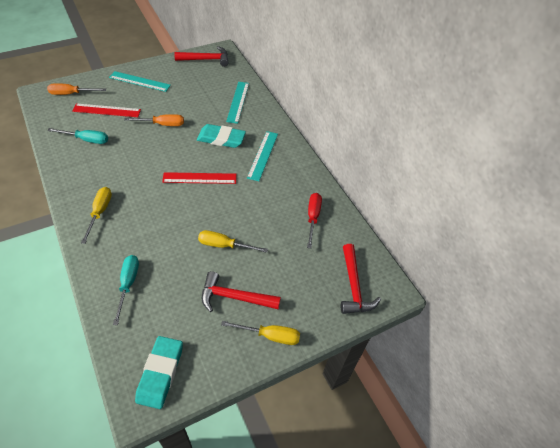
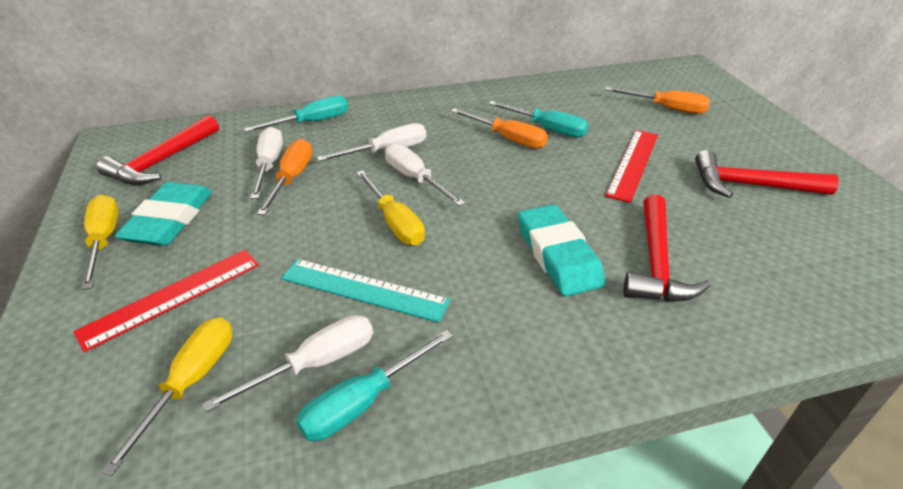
orange screwdriver: [47,83,106,95] [124,114,184,126] = 2 -> [257,139,312,215] [451,108,548,149] [605,87,710,114] = 3
red screwdriver: [307,193,322,248] = 1 -> none = 0
turquoise ruler: [109,71,171,92] [226,82,249,124] [247,131,278,181] = 3 -> [281,259,450,323] = 1
turquoise screwdriver: [47,128,108,144] [113,255,139,325] = 2 -> [244,95,348,132] [296,330,453,441] [489,101,588,137] = 3
white screwdriver: none = 0 -> [202,315,373,413] [250,127,283,199] [317,123,426,161] [385,143,465,206] = 4

